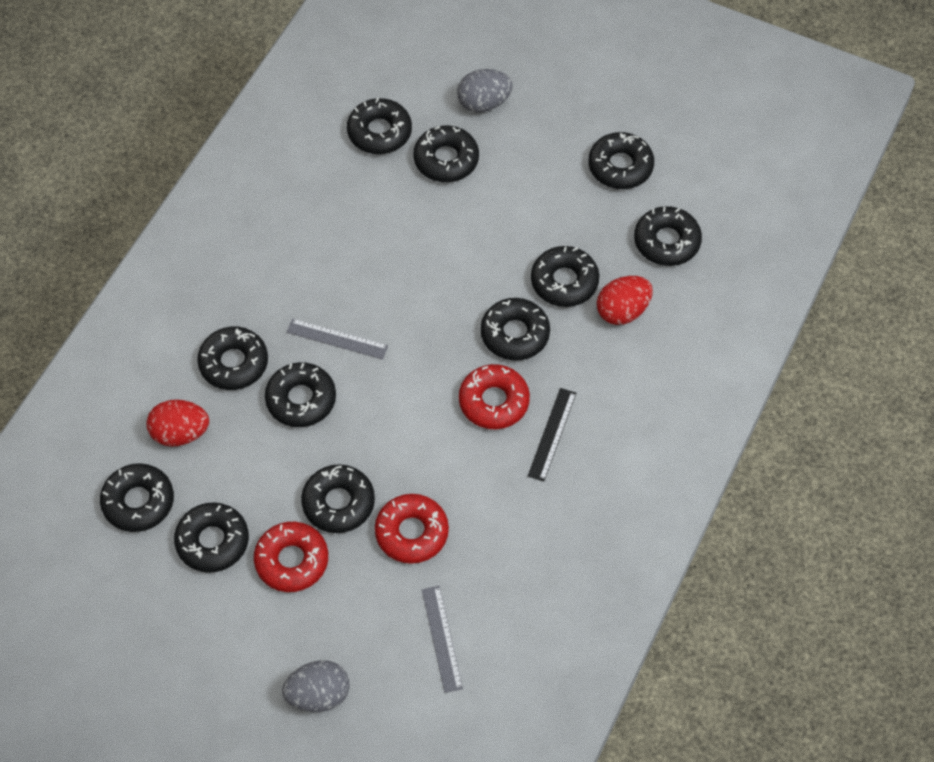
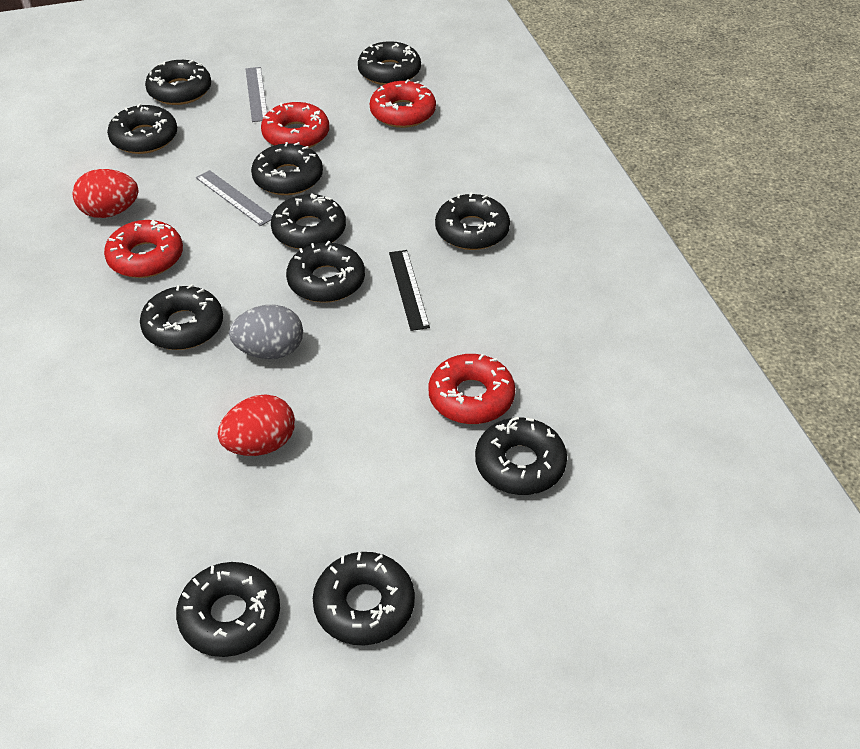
grey egg: [282,660,350,712] [457,69,513,113] = 2 -> [229,305,303,359] = 1
red donut: [254,522,328,592] [375,494,449,564] [459,364,530,429] = 3 -> [104,220,183,278] [261,102,329,148] [370,79,436,128] [428,354,515,424] = 4

